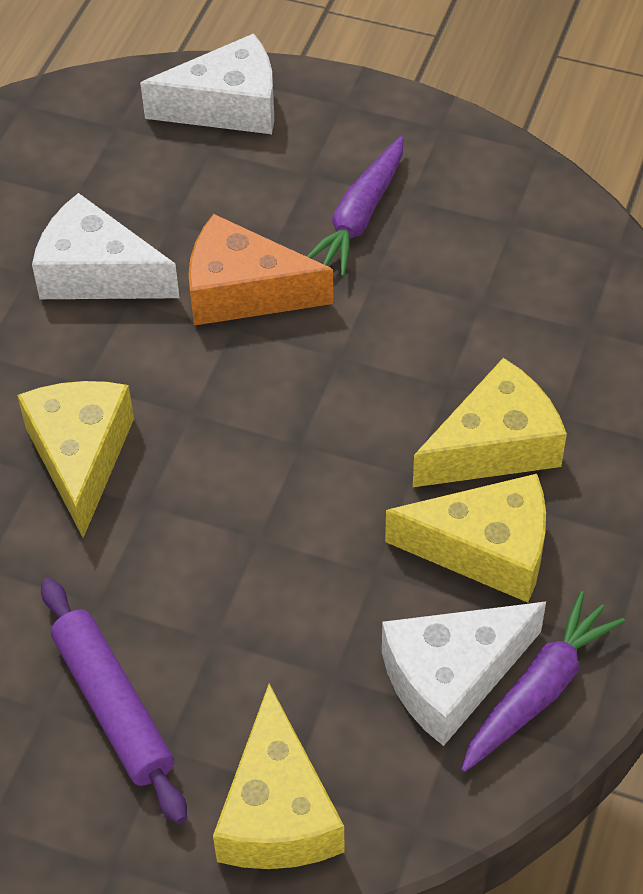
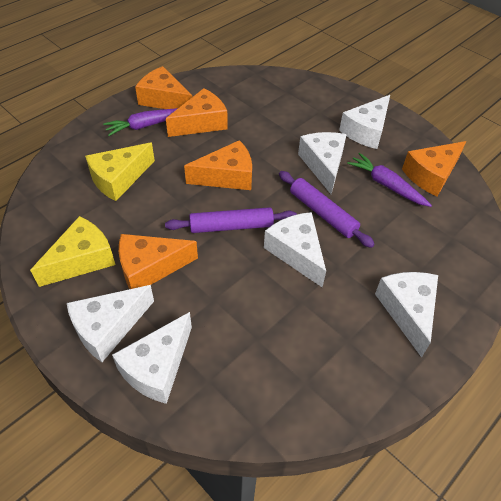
orange cheese: [188,214,333,326] = 1 -> [119,234,198,289] [135,66,193,109] [166,88,228,137] [184,140,252,190] [402,141,466,197] = 5
purple rolling pin: [41,578,187,824] = 1 -> [165,207,297,233] [279,171,375,248] = 2
white cheese: [32,193,180,299] [140,33,274,134] [382,602,546,746] = 3 -> [67,285,154,362] [112,312,192,404] [264,212,326,287] [298,132,347,194] [339,95,390,149] [375,272,438,358] = 6
yellow cheese: [17,381,134,538] [213,684,345,869] [385,474,546,603] [413,358,567,487] = 4 -> [30,216,116,287] [85,143,155,201] = 2

